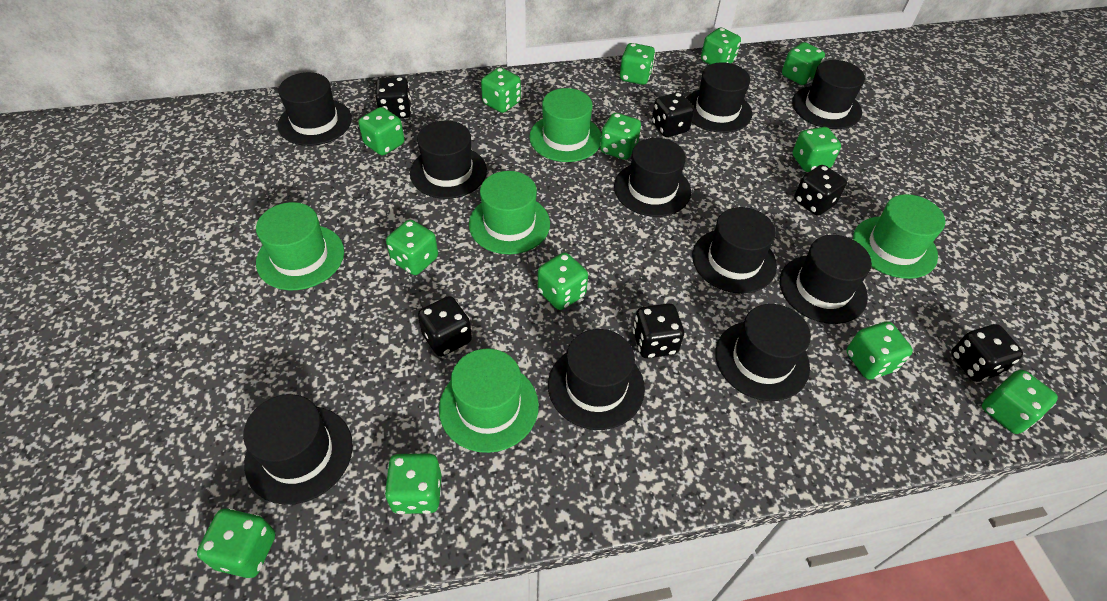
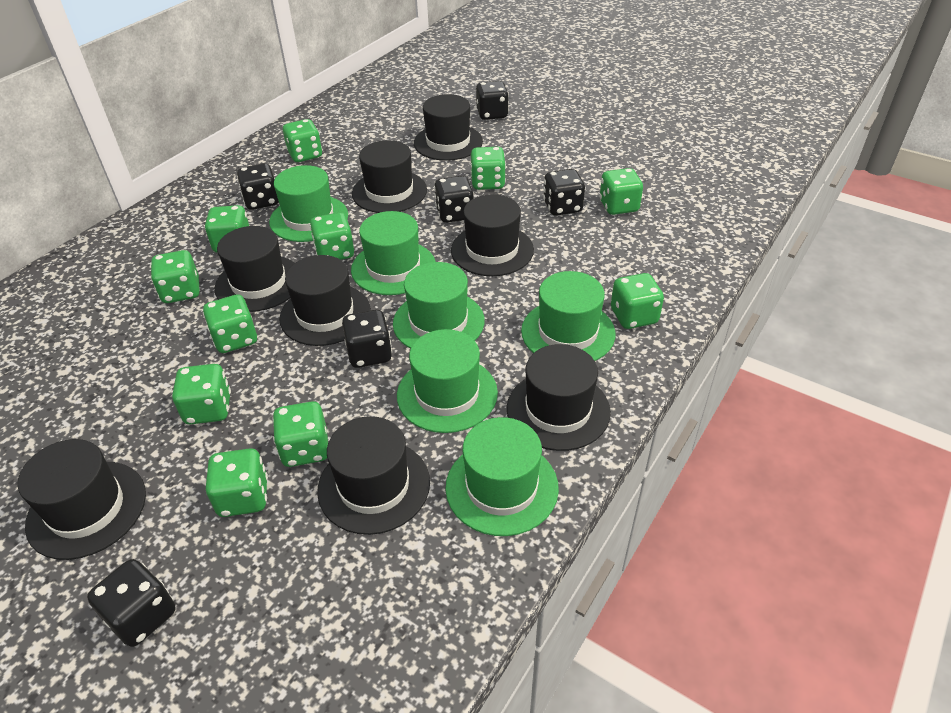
black hat: [243,394,353,505] [277,72,352,146] [410,121,487,199] [548,329,645,430] [614,138,691,217] [686,62,752,133] [692,207,777,294] [715,304,811,401] [780,235,872,324] [792,60,865,129] = 10 -> [17,439,146,560] [215,226,294,312] [279,255,371,346] [317,416,430,535] [352,140,427,213] [414,94,483,161] [451,194,534,276] [507,344,611,451] = 8
green dice: [197,509,275,578] [358,107,404,156] [384,454,441,514] [386,220,438,275] [481,67,521,113] [538,253,588,310] [600,113,641,160] [620,43,655,85] [701,28,741,65] [782,42,825,85] [792,127,841,172] [847,322,913,380] [982,370,1058,434] = 13 -> [151,250,199,303] [172,364,231,424] [203,294,257,353] [205,205,249,253] [206,448,268,517] [272,401,328,467] [283,119,322,162] [310,212,354,260] [471,147,506,190] [599,168,643,215] [611,273,664,329] = 11
green hat: [256,202,344,290] [439,349,539,453] [469,171,550,254] [529,88,601,162] [853,194,945,279] = 5 -> [269,165,348,242] [351,211,436,295] [393,262,485,349] [397,329,498,433] [445,417,559,536] [521,271,615,361] = 6

